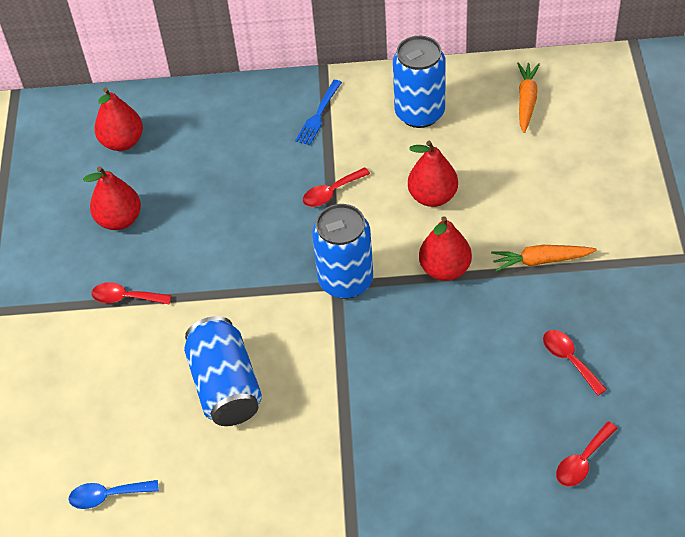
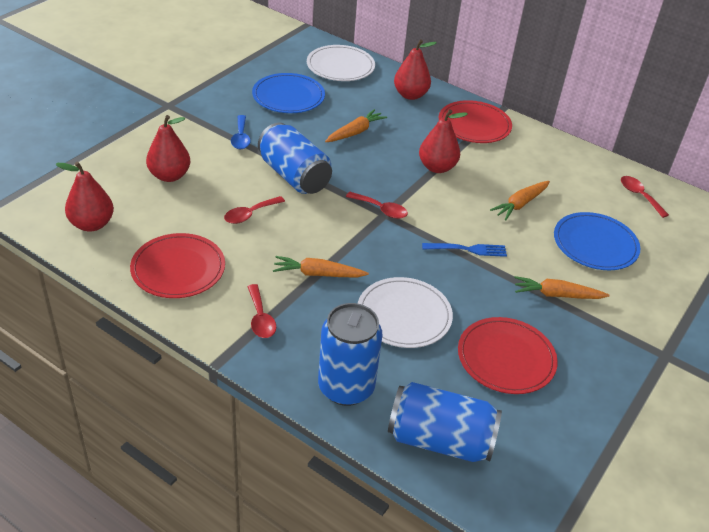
blue plate: none = 0 -> [252,73,325,113] [554,212,641,270] = 2
orange carrot: [491,245,597,272] [517,62,540,133] = 2 -> [273,256,369,277] [325,109,387,142] [490,181,550,220] [514,276,610,299] = 4
red plate: none = 0 -> [130,233,225,298] [439,100,512,143] [458,317,558,394] = 3
white plate: none = 0 -> [307,45,375,81] [358,277,453,348] = 2

